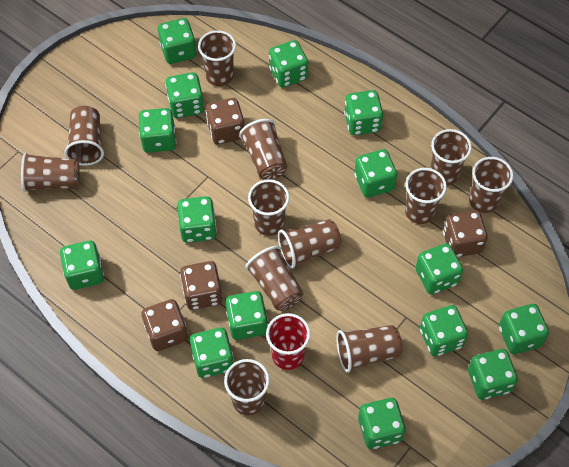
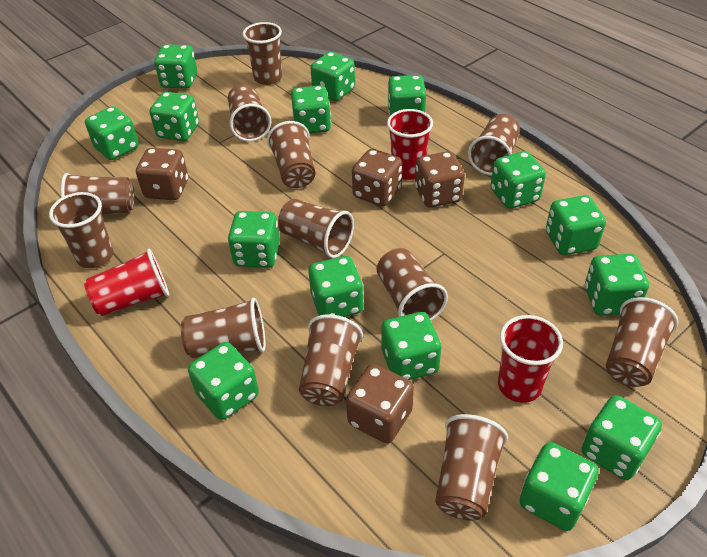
red cup: [266,313,310,370] = 1 -> [84,249,169,316] [387,109,433,180] [498,315,563,403] = 3

